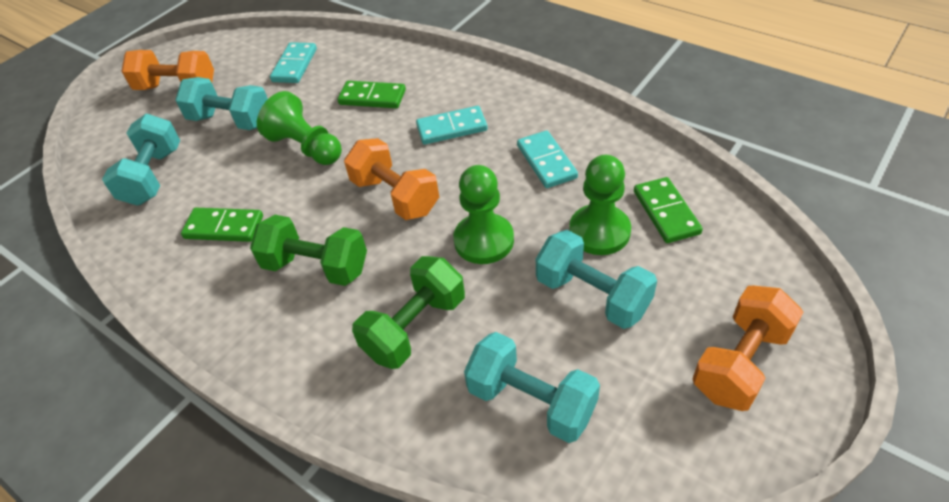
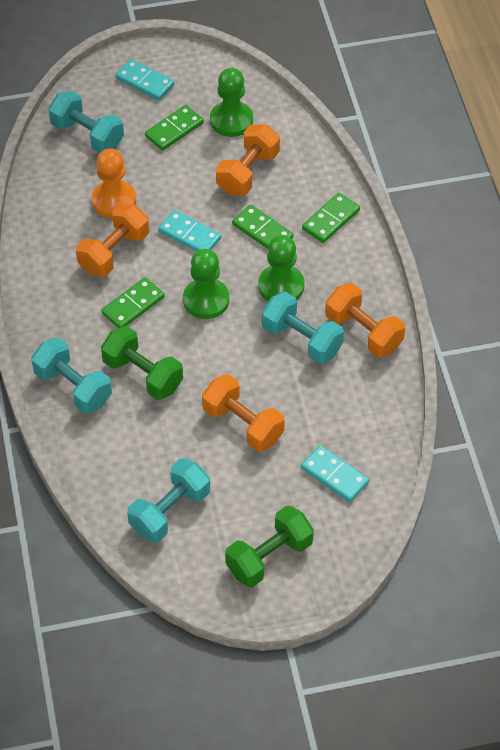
green domino: [181,208,263,242] [338,81,406,108] [634,177,703,243] = 3 -> [101,277,165,328] [145,105,204,151] [232,205,293,249] [302,193,360,243] = 4
orange dumbbell: [121,50,214,90] [344,138,439,220] [693,285,804,411] = 3 -> [76,203,149,277] [202,374,285,452] [216,124,280,195] [325,283,405,358] = 4
orange pawn: none = 0 -> [91,148,136,218] = 1

